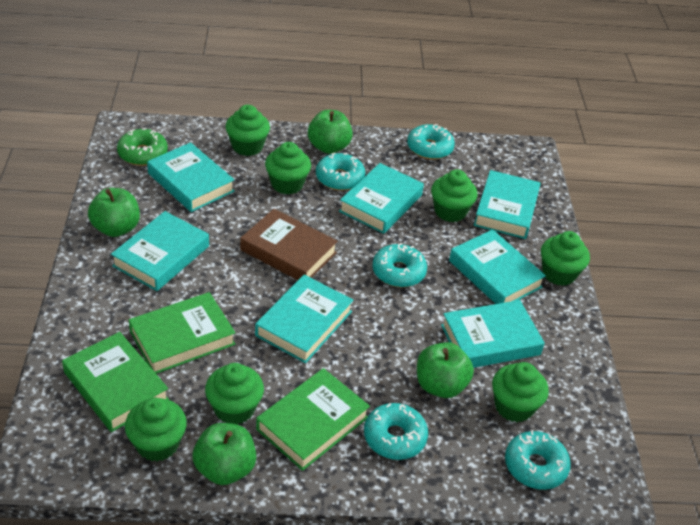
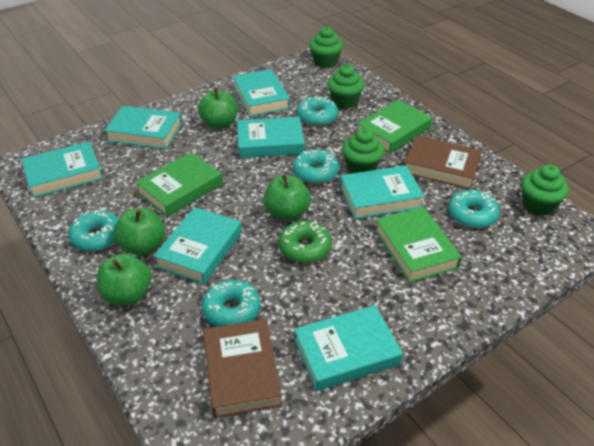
brown book: [240,209,338,280] = 1 -> [203,319,282,418] [405,136,482,189] = 2
green cupcake: [125,398,187,462] [205,363,264,425] [226,105,270,156] [265,142,311,194] [431,169,477,222] [492,362,549,422] [541,231,590,286] = 7 -> [309,27,343,68] [327,65,364,109] [342,128,385,173] [522,165,569,216] = 4

